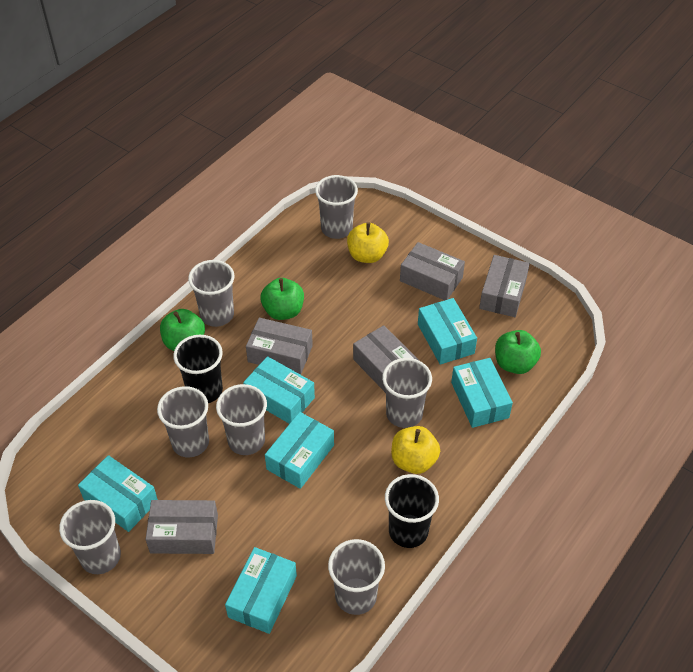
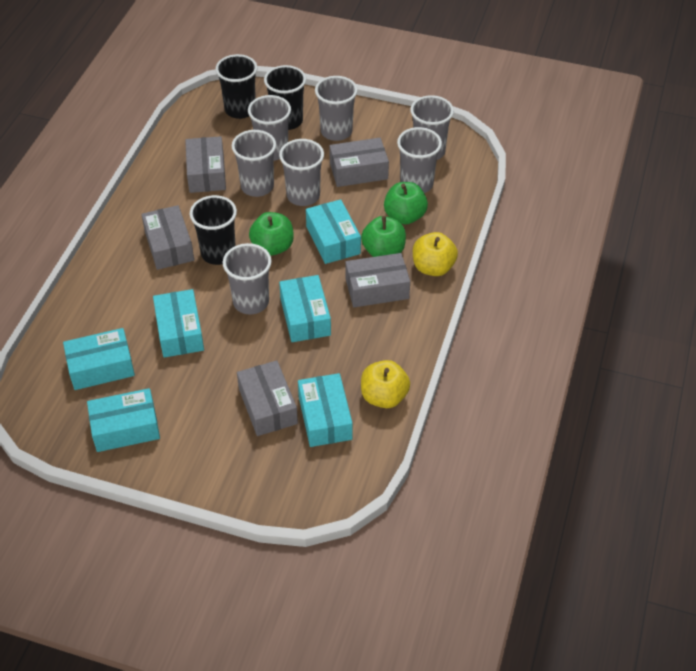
black cup: [173,335,223,403] [385,474,439,548] = 2 -> [190,195,237,265] [216,54,257,119] [264,65,306,130] = 3

